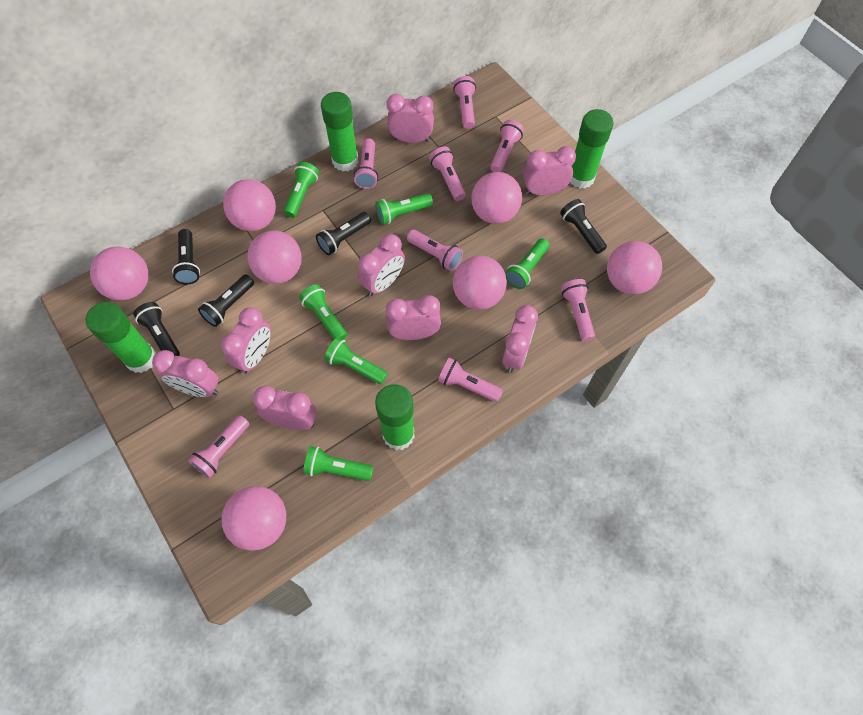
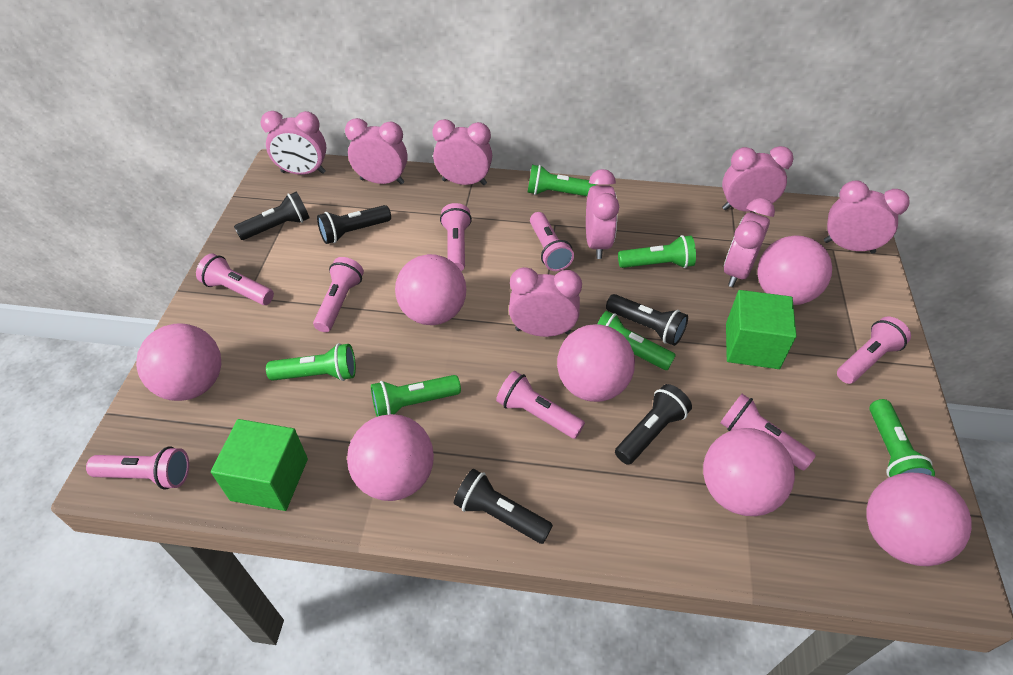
green cube: none = 0 -> [211,419,308,511] [726,290,797,369] = 2
green glue stick: [86,302,156,373] [321,92,358,171] [375,384,415,450] [570,109,614,188] = 4 -> none = 0

